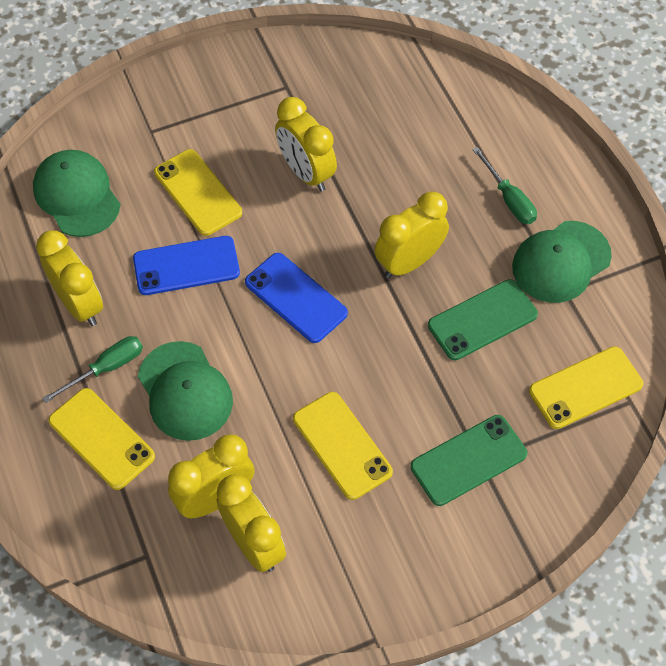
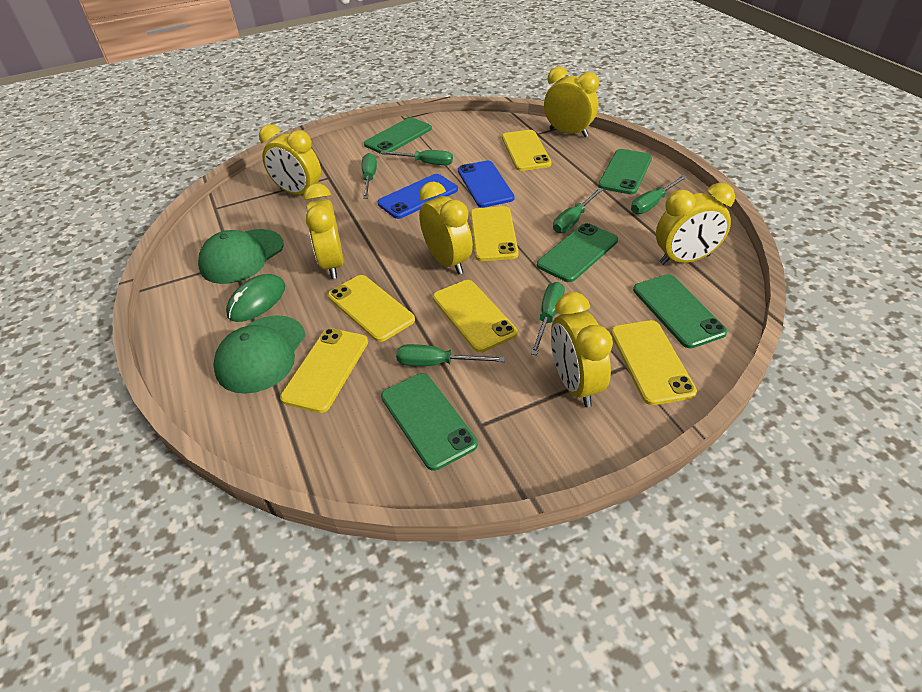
green cap: [33,150,121,237] [138,341,233,441] [512,221,612,303] = 3 -> [198,229,284,284] [213,315,306,394] = 2
green mouse: none = 0 -> [226,274,285,322] = 1
green phone: [411,415,527,506] [428,279,538,360] = 2 -> [364,117,432,155] [381,373,478,471] [537,223,618,282] [598,149,652,195] [633,274,727,348] = 5
green screwdriver: [42,336,143,403] [472,147,537,224] = 2 -> [362,153,377,199] [380,150,453,165] [396,344,505,366] [530,282,565,355] [553,188,603,233] [631,175,687,214] = 6
yellow clock: [36,231,103,326] [168,434,255,518] [216,474,286,572] [275,97,337,192] [374,192,449,278] = 5 -> [259,124,321,195] [304,183,344,279] [419,181,473,275] [544,66,599,137] [551,292,613,407] [656,183,735,265] = 6
yellow phone: [48,388,155,490] [154,149,242,236] [293,392,393,500] [529,346,643,429] = 4 -> [280,328,368,413] [328,275,415,342] [433,280,517,352] [470,206,519,261] [502,130,552,171] [611,320,697,405] = 6

